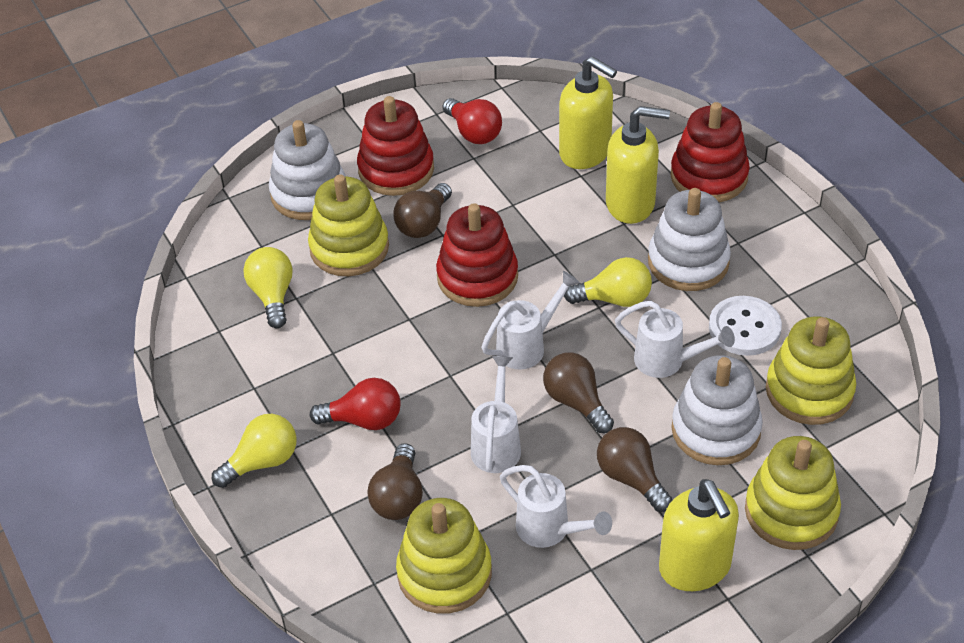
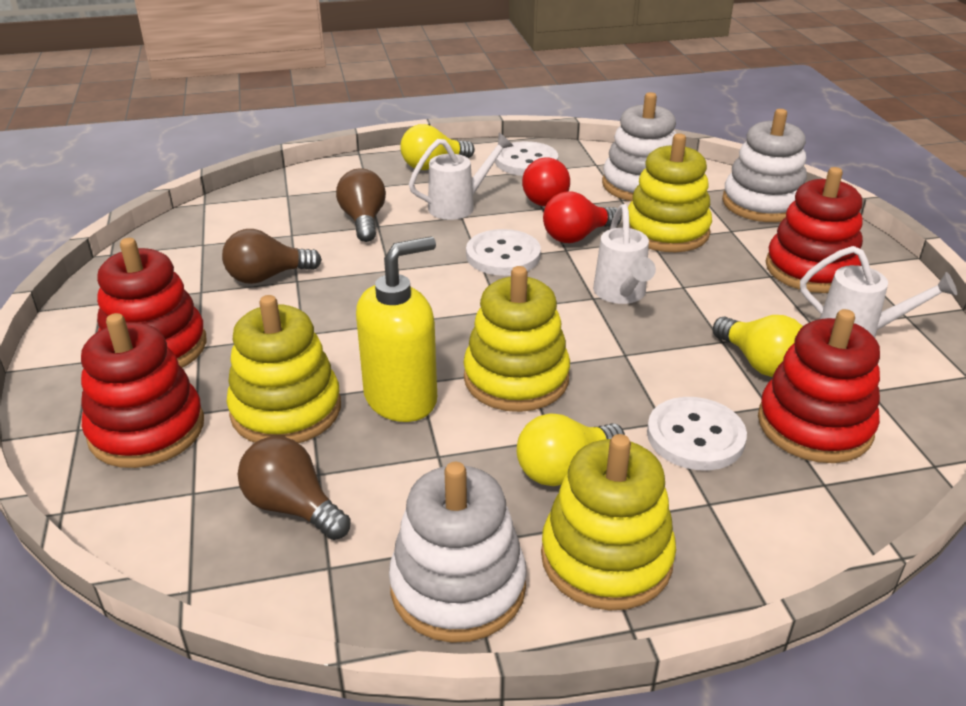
brown light bulb: [367,443,423,520] [393,183,452,238] [543,353,614,433] [597,427,672,512] = 4 -> [222,229,322,284] [238,436,351,540] [336,168,386,242] = 3
red stacking toy: [357,96,434,196] [436,203,518,307] [671,102,750,202] = 3 -> [81,313,204,468] [97,238,206,368] [758,309,880,463] [766,167,863,293] = 4
white button: [709,296,782,356] = 1 -> [466,229,541,276] [495,141,558,176] [647,397,747,471] = 3
white watering can: [471,356,521,473] [481,271,580,370] [500,465,612,548] [615,301,735,378] = 4 -> [409,133,513,220] [593,204,656,304] [800,246,957,338] = 3
yellow soap dispenser: [559,56,617,169] [606,106,670,224] [659,479,739,591] = 3 -> [356,236,437,422] = 1

